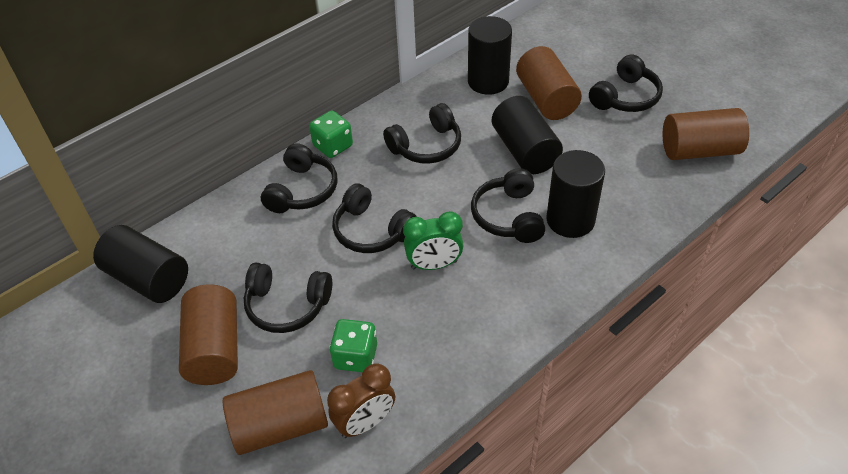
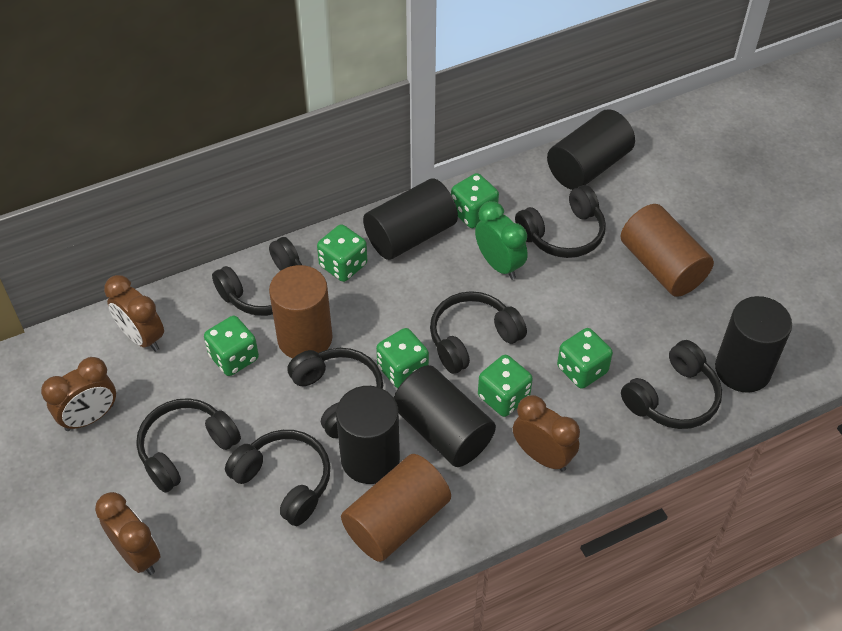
black cylinder: [93,225,188,303] [468,16,512,95] [492,96,563,174] [547,150,605,238] = 4 -> [336,386,400,484] [363,178,458,260] [393,365,496,467] [547,109,635,190] [715,296,792,393] = 5
black headphones: [244,263,332,333] [261,143,338,213] [332,183,417,253] [383,103,461,164] [471,168,545,243] [589,55,663,112] = 6 -> [136,398,241,493] [212,237,302,316] [225,430,331,526] [287,348,383,438] [430,291,527,374] [515,185,606,258] [621,340,722,429] = 7
brown clock: [327,363,395,438] = 1 -> [41,357,116,431] [95,492,160,575] [104,275,164,352] [513,395,580,472] = 4
brown cylinder: [179,284,238,385] [223,370,328,455] [516,46,582,120] [663,108,749,160] = 4 -> [269,265,332,359] [341,454,451,562] [621,204,714,297] = 3
green dice: [309,110,353,158] [330,319,377,372] = 2 -> [204,316,259,376] [317,224,367,282] [376,328,429,388] [451,173,499,228] [478,355,533,417] [557,328,613,389] = 6

